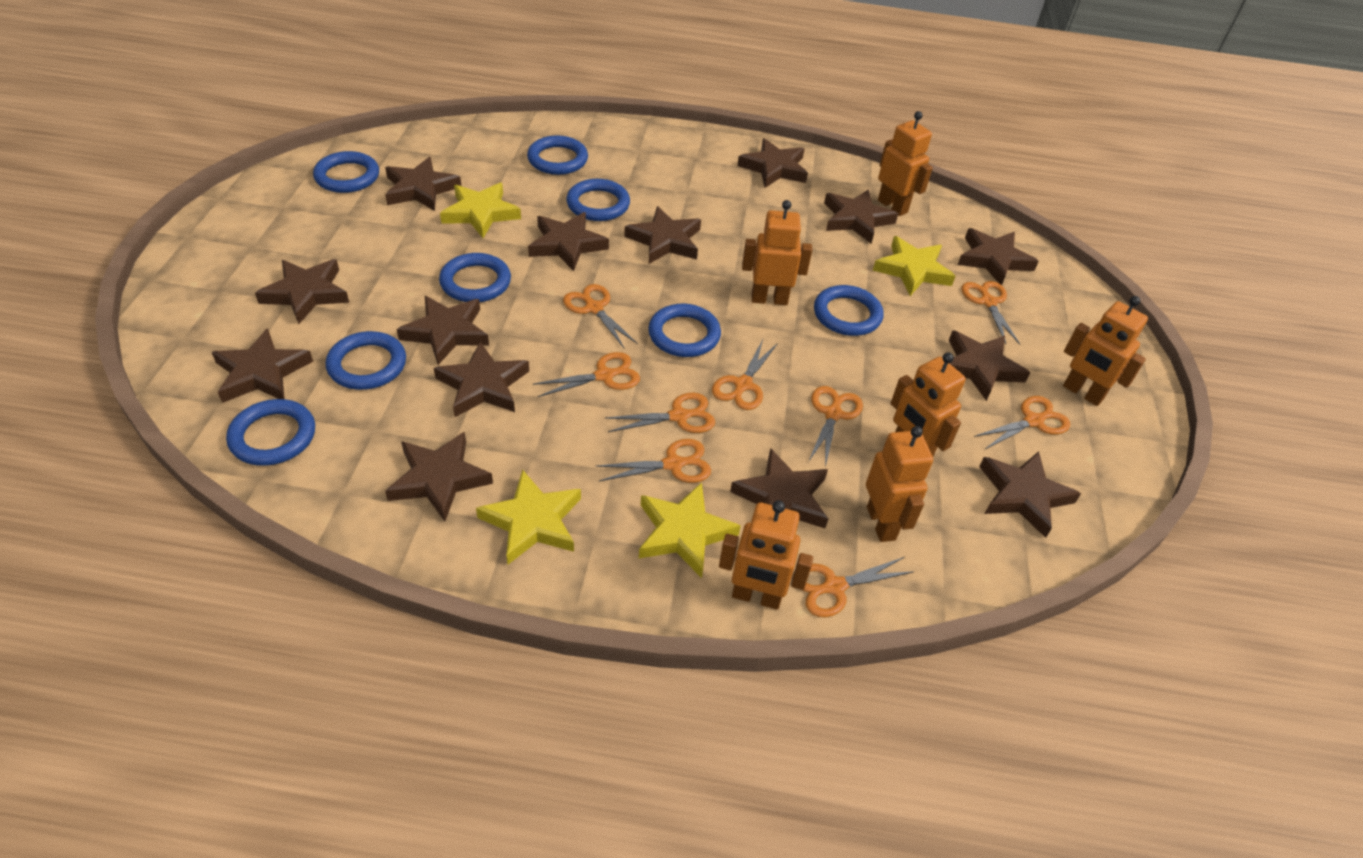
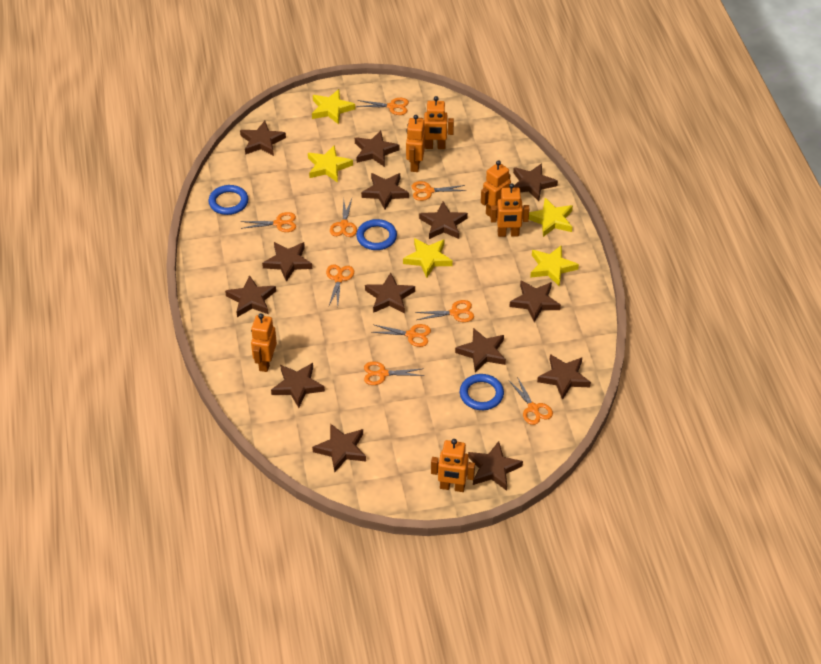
blue ring: [226,399,315,466] [313,151,379,193] [326,331,406,390] [439,253,511,302] [527,135,588,175] [566,179,630,221] [648,304,721,357] [814,285,883,336] = 8 -> [209,185,248,215] [356,219,397,250] [460,374,504,410] = 3
yellow star: [440,183,521,238] [476,469,581,564] [639,483,741,578] [873,236,955,296] = 4 -> [308,145,353,183] [312,89,355,125] [403,238,453,278] [529,198,573,237] [530,245,579,286] = 5

